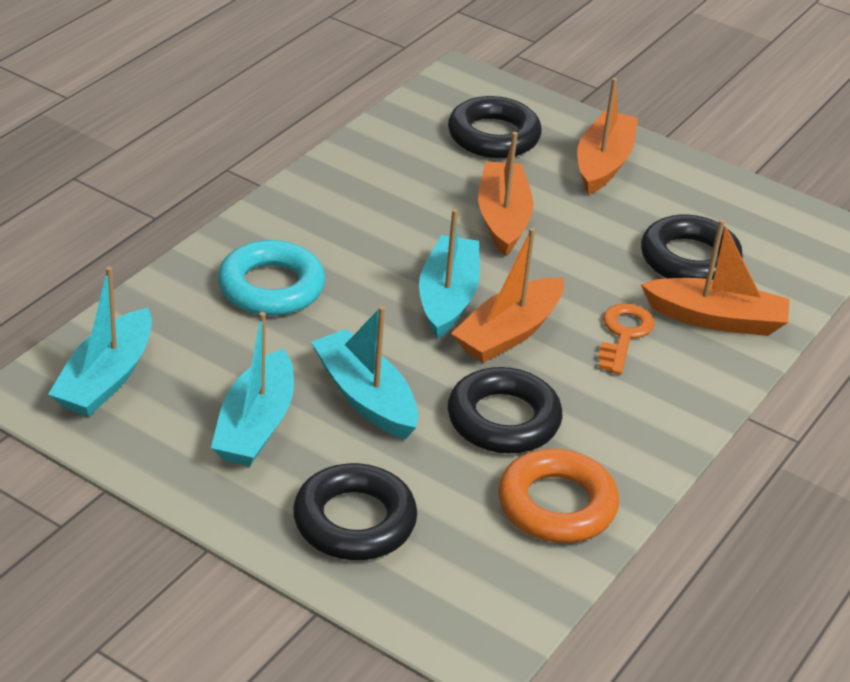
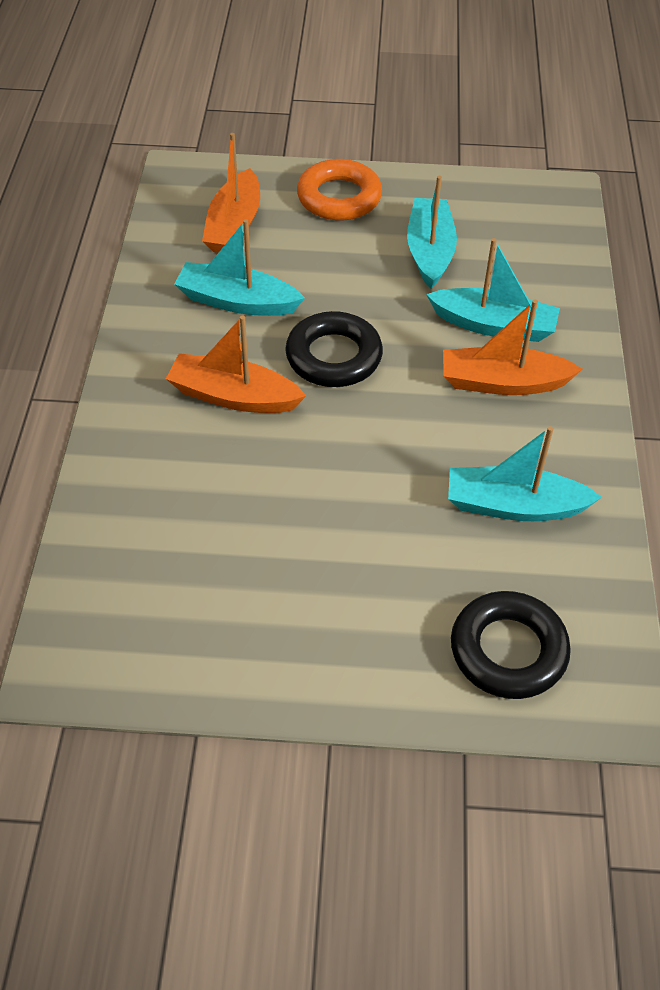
black ring: [293,463,417,560] [448,96,542,158] [448,367,562,454] [641,214,743,280] = 4 -> [285,311,383,387] [451,591,571,699] = 2
orange boat: [451,228,564,363] [478,132,533,256] [577,78,638,195] [641,219,790,336] = 4 -> [166,316,306,413] [202,133,260,253] [443,299,582,395] = 3
orange key: [598,303,655,374] = 1 -> none = 0
turquoise ring: [218,240,325,316] = 1 -> none = 0

